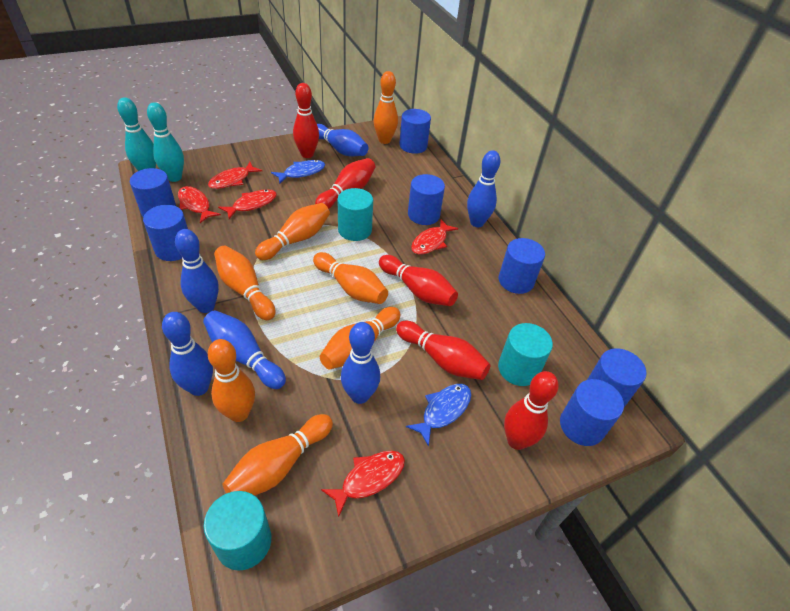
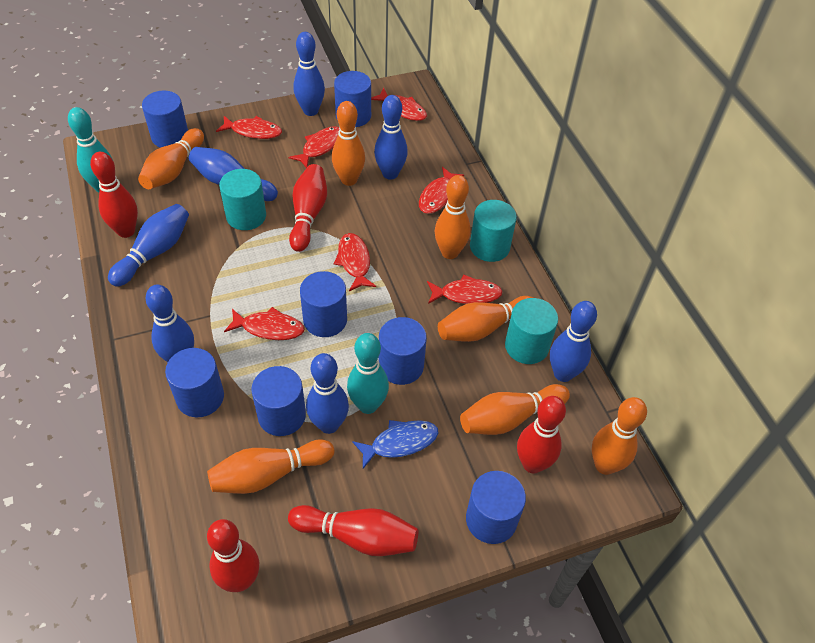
blue bowling pin: [162,312,213,396] [175,229,219,313] [203,310,286,389] [317,124,368,156] [341,322,380,404] [467,150,500,227] = 6 -> [108,204,189,287] [146,284,194,362] [189,147,278,201] [293,32,325,116] [306,353,349,434] [374,95,408,180] [550,301,597,382] = 7
blue fish: [271,160,325,184] [406,384,471,447] = 2 -> [352,420,438,469] = 1
red fish: [178,186,221,223] [208,162,262,189] [218,189,277,219] [321,450,405,518] [411,219,458,255] = 5 -> [216,116,282,139] [224,307,305,340] [288,126,339,168] [334,233,376,291] [371,88,427,121] [419,167,464,214] [427,275,503,304] = 7

